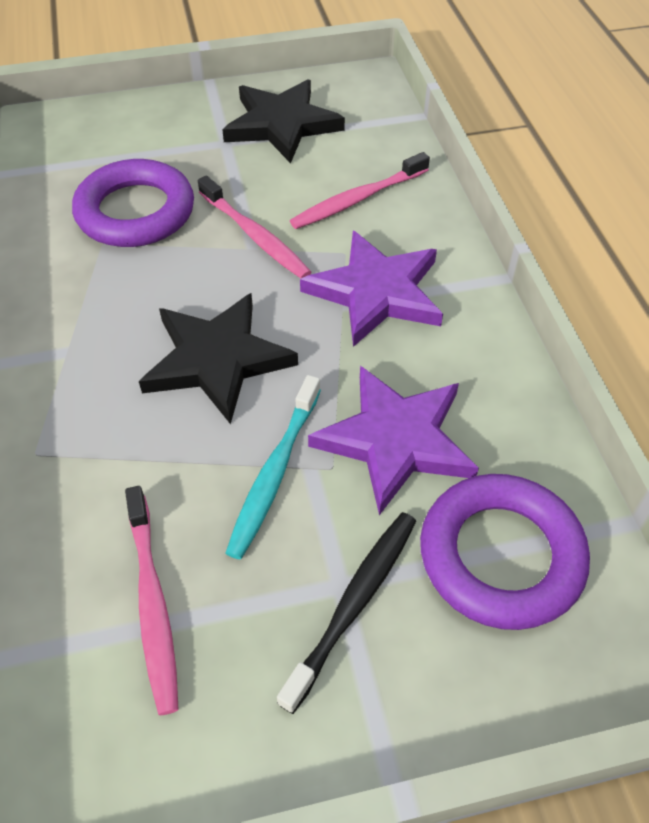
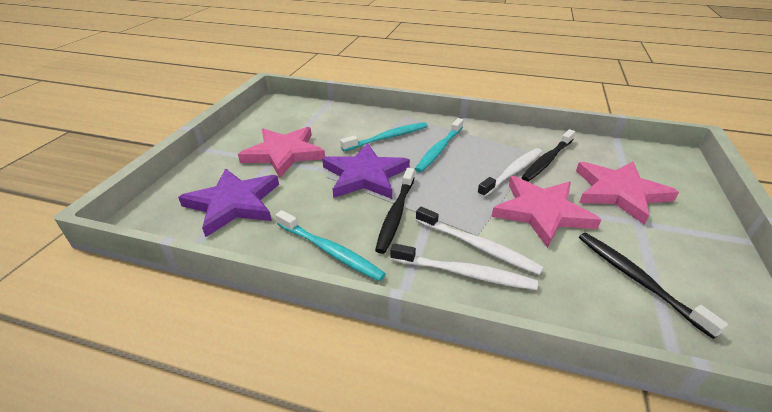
black star: [139,293,298,424] [222,79,345,163] = 2 -> none = 0
black toothbrush: [277,512,416,714] = 1 -> [375,168,415,254] [521,129,575,182] [579,233,728,339] = 3
pink star: none = 0 -> [238,127,325,178] [491,176,601,248] [576,161,679,225] = 3
pink toothbrush: [125,486,179,715] [198,176,311,278] [290,152,430,229] = 3 -> none = 0
purple ring: [72,159,194,247] [420,474,590,630] = 2 -> none = 0
turquoise toothbrush: [226,375,321,560] = 1 -> [276,210,386,281] [340,122,427,151] [415,118,463,173] = 3
white toothbrush: none = 0 -> [391,243,538,290] [416,207,544,275] [477,148,542,198] = 3

